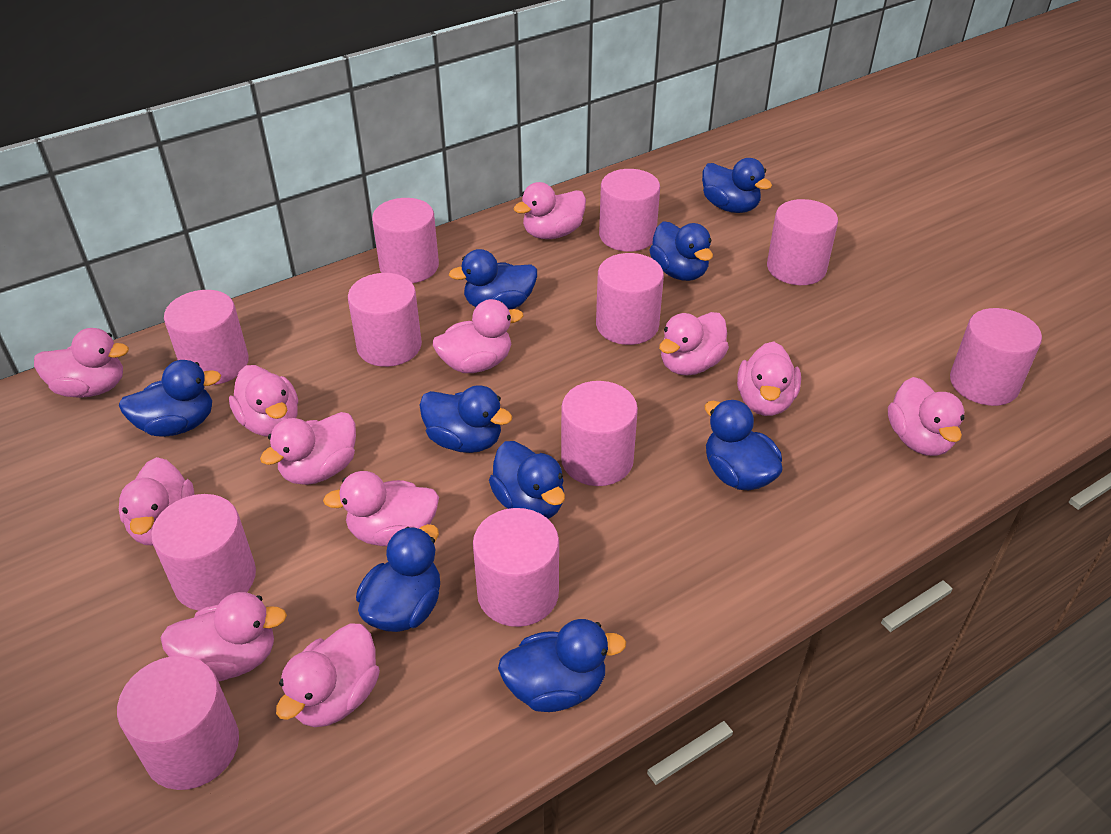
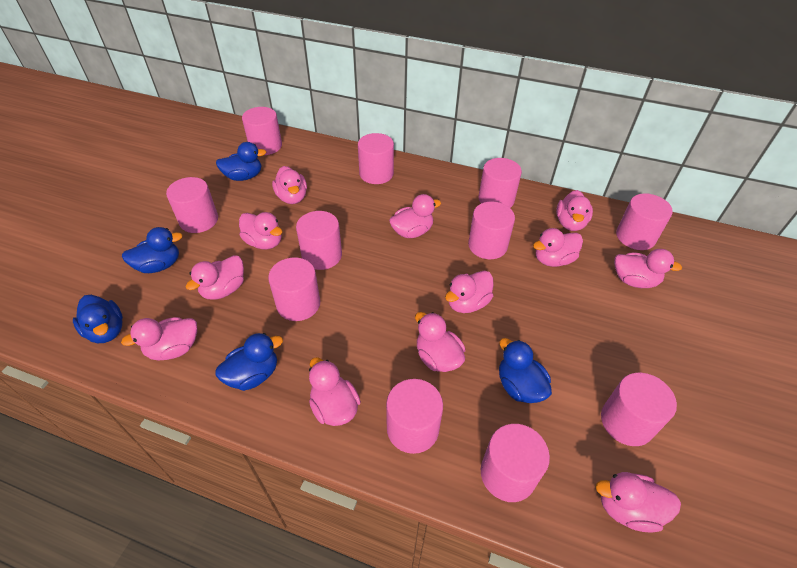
blue duck: [119,360,221,437] [356,524,440,632] [419,385,512,453] [449,249,537,309] [489,441,565,519] [498,619,626,712] [649,221,713,281] [702,158,772,213] [705,400,782,490] = 9 -> [73,295,123,343] [122,227,183,273] [215,333,283,391] [216,142,266,181] [499,338,552,403] = 5

